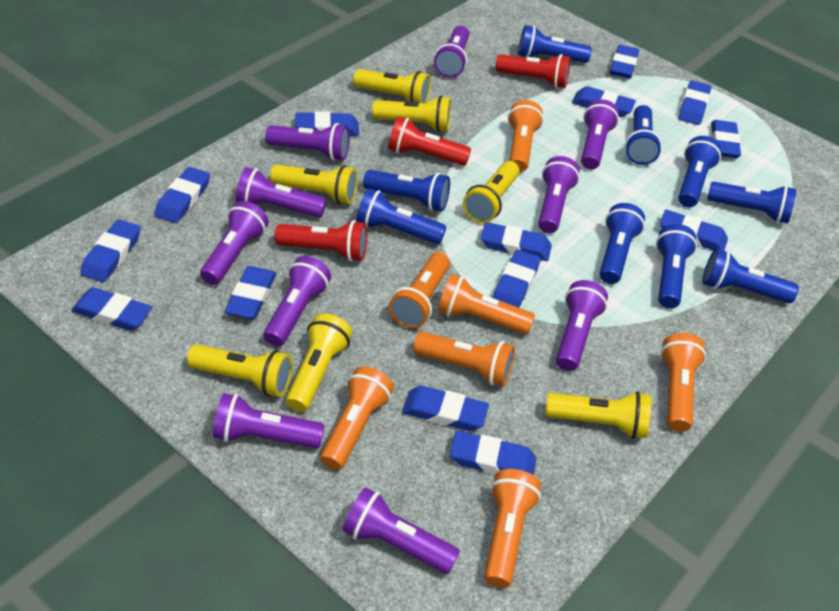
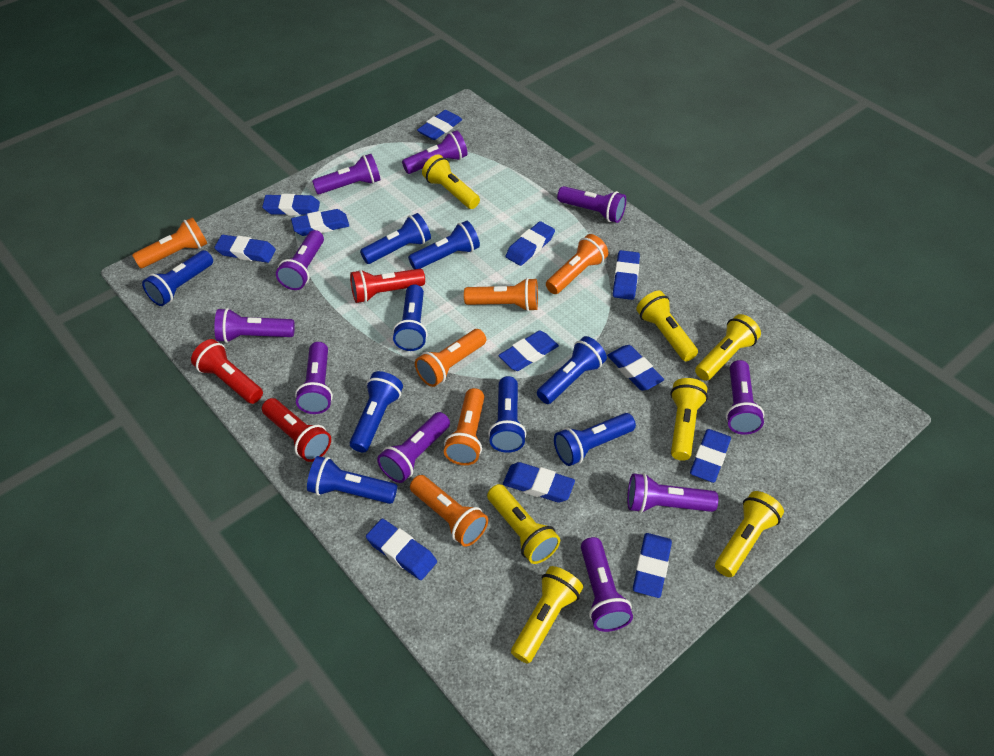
blue eraser: [71,287,152,331] [80,220,141,282] [154,167,210,223] [225,266,276,319] [295,111,359,136] [402,386,489,431] [450,431,536,475] [481,222,552,261] [493,250,541,308] [572,86,636,117] [610,45,639,79] [660,209,728,251] [679,80,711,125] [711,120,741,158] = 14 -> [214,235,276,263] [262,194,320,216] [291,209,349,236] [366,519,437,580] [417,110,462,140] [498,330,559,371] [503,462,575,503] [506,221,555,266] [607,345,664,391] [613,250,640,300] [633,533,672,598] [690,429,731,483] = 12
orange flashlight: [320,366,394,470] [389,252,450,328] [413,332,515,387] [437,274,535,334] [484,469,541,588] [508,100,543,172] [660,333,706,432] = 7 -> [132,217,207,268] [410,475,488,547] [415,329,486,387] [444,388,484,465] [464,278,538,312] [546,234,608,294] = 6

